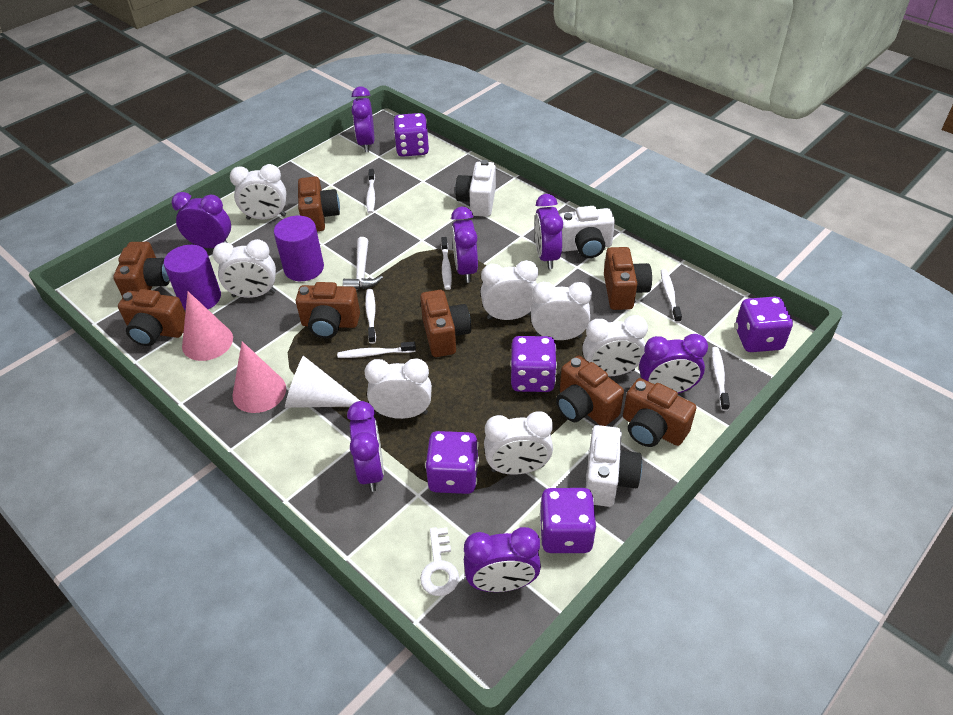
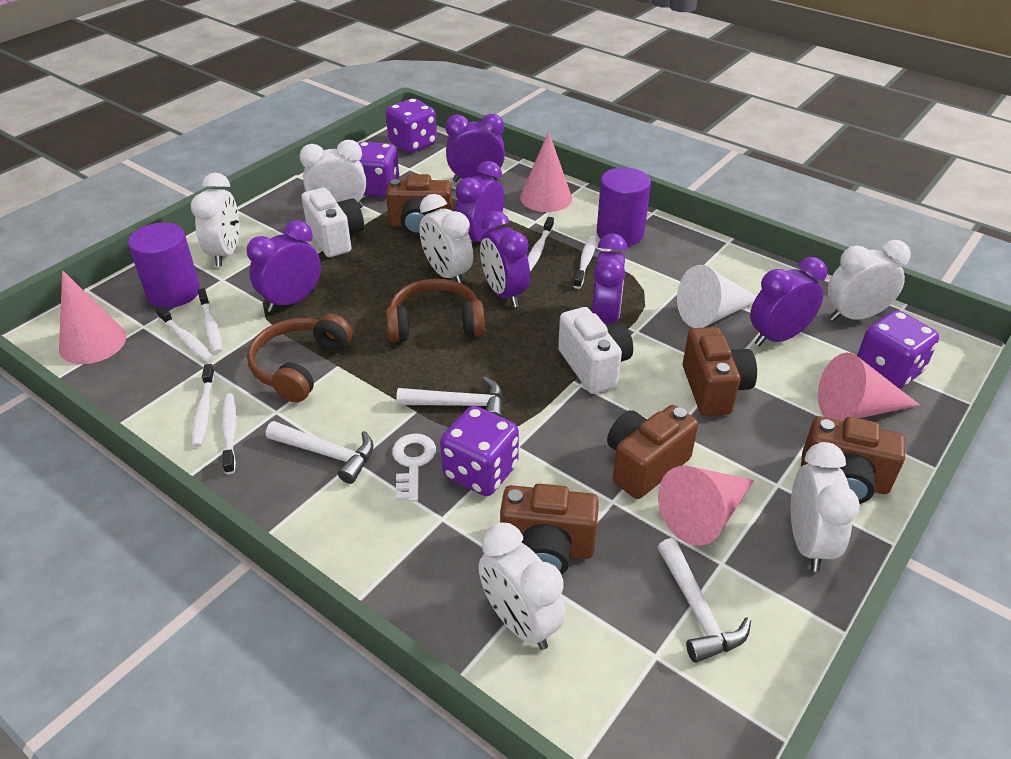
brown camera: [113,242,170,298] [118,289,185,346] [296,282,360,339] [298,177,340,232] [420,290,471,357] [556,356,624,426] [604,247,652,310] [623,378,696,447] = 8 -> [386,174,453,236] [500,484,599,575] [607,405,698,499] [683,327,757,416] [801,416,905,504] = 5
brown headphones: none = 0 -> [247,314,352,402] [386,279,485,343] = 2
pink cone: [182,291,233,361] [232,341,286,413] = 2 -> [59,271,127,364] [520,131,572,212] [658,466,754,546] [818,353,920,421] = 4
purple clock: [172,192,231,248] [347,401,384,492] [351,86,374,152] [451,207,478,283] [464,527,541,592] [534,194,563,269] [639,334,708,393] = 7 -> [246,220,321,312] [445,114,505,182] [455,161,504,245] [480,211,530,307] [592,234,627,325] [750,257,827,346] = 6
purple dice: [393,113,429,157] [425,431,479,494] [510,336,557,392] [540,488,597,553] [735,296,793,352] = 5 -> [358,142,399,197] [386,98,437,153] [440,406,519,496] [857,310,939,389] = 4
white camera: [455,160,496,217] [560,206,615,258] [586,425,642,507] = 3 -> [302,188,364,257] [558,307,633,394] = 2
white clock: [213,239,276,298] [230,164,286,220] [365,358,432,419] [480,260,538,320] [484,411,553,475] [531,282,592,340] [582,315,648,376] = 7 -> [191,173,239,266] [300,140,366,208] [419,194,473,284] [478,522,566,650] [791,442,860,572] [828,240,911,321] = 6
white hammer: [343,237,383,289] = 1 -> [266,421,374,484] [396,376,503,417] [658,538,751,663] = 3

